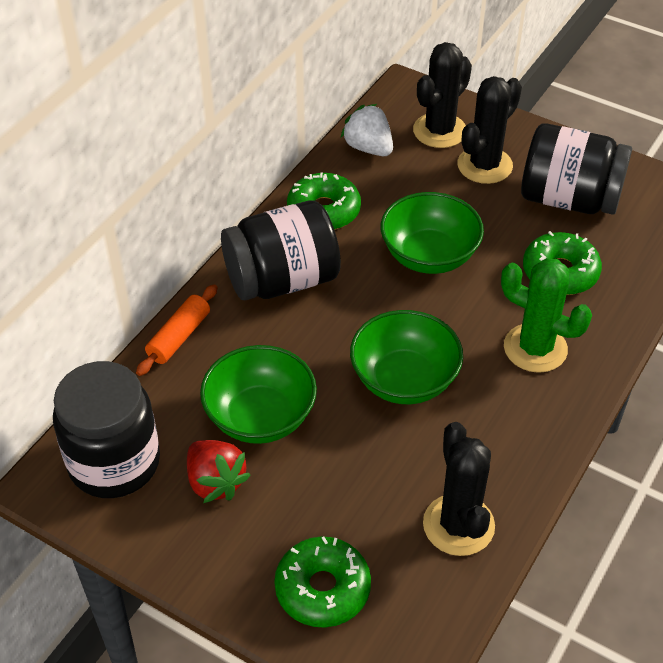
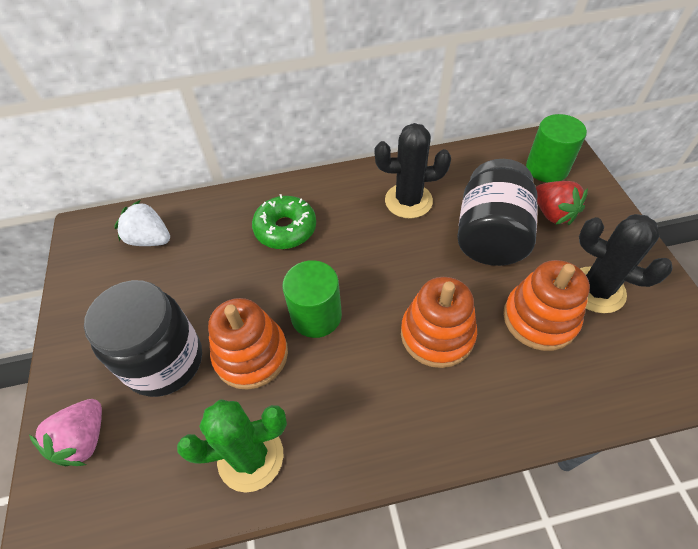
black cactus: [413,42,472,148] [423,422,495,556] [457,76,522,184] = 3 -> [375,123,451,218] [579,214,673,313] = 2
black jar: [53,361,160,498] [221,200,341,300] [521,123,632,215] = 3 -> [84,280,202,397] [457,159,538,266] = 2
green bowl: [200,345,317,444] [350,310,463,404] [381,192,484,274] = 3 -> none = 0
green cylinder: none = 0 -> [282,260,342,338] [526,114,587,183] = 2
green donut: [274,536,371,627] [287,172,361,230] [523,231,602,295] = 3 -> [252,194,316,249] = 1
orange rolling pin: [136,284,218,376] = 1 -> none = 0
orange stacking toy: none = 0 -> [208,298,288,390] [401,277,477,368] [503,260,590,351] = 3
pink strawberry: none = 0 -> [29,399,102,466] = 1

